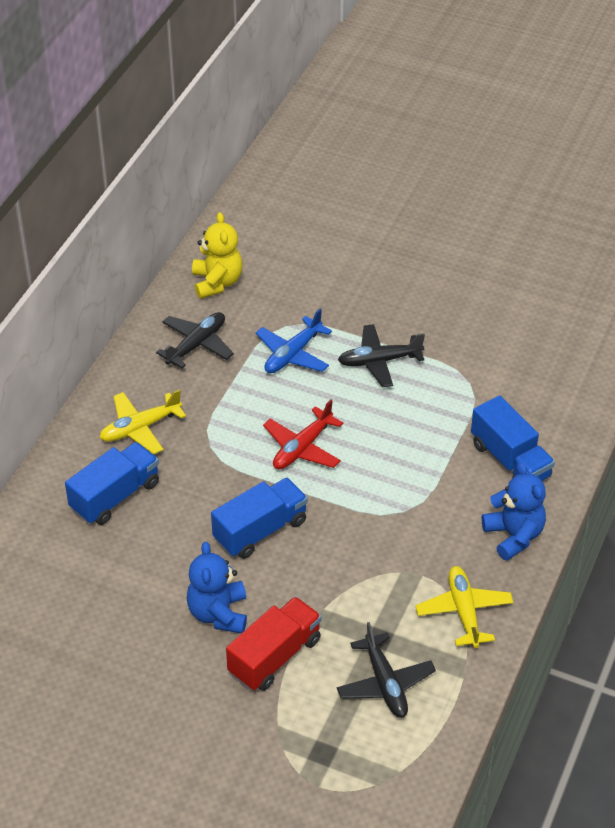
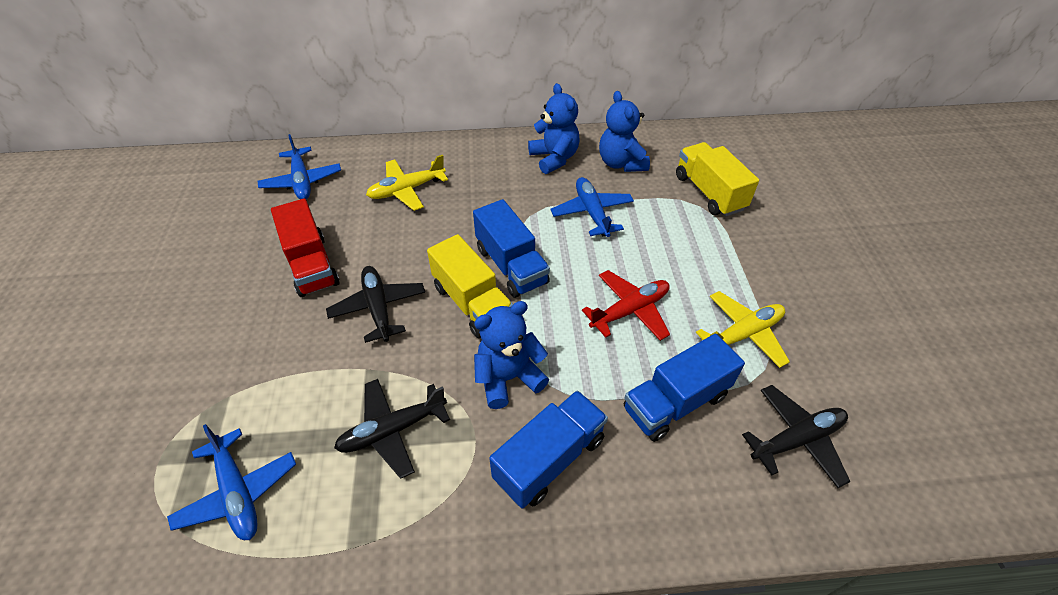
blue plane: [256,308,332,373] = 1 -> [167,424,296,540] [258,134,341,199] [550,177,634,237] = 3
blue teddy bear: [186,542,247,633] [482,462,546,561] = 2 -> [474,301,549,409] [528,83,580,174] [599,91,650,172] = 3
yellow teddy bear: [192,212,242,299] = 1 -> none = 0
yellow truck: none = 0 -> [427,234,513,338] [676,142,759,216] = 2

